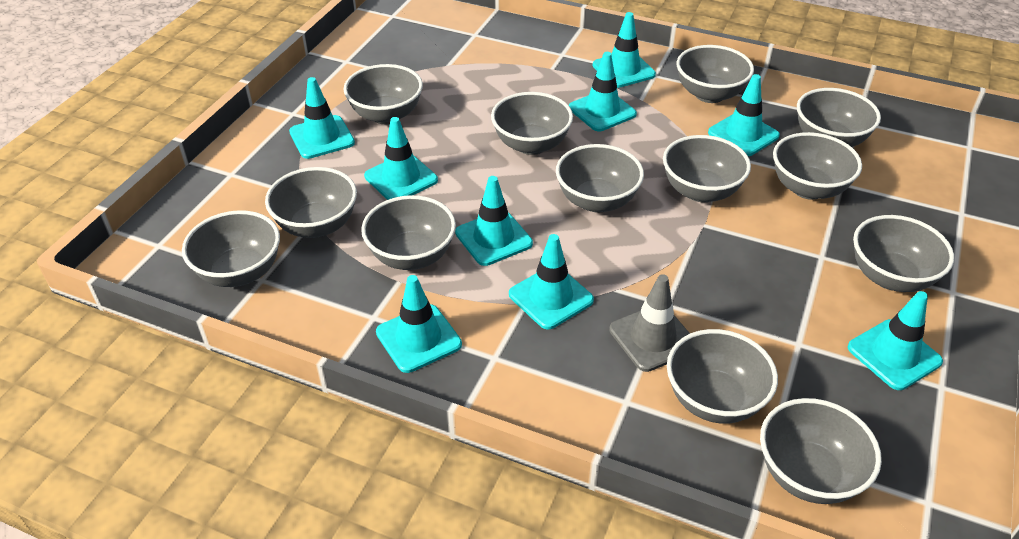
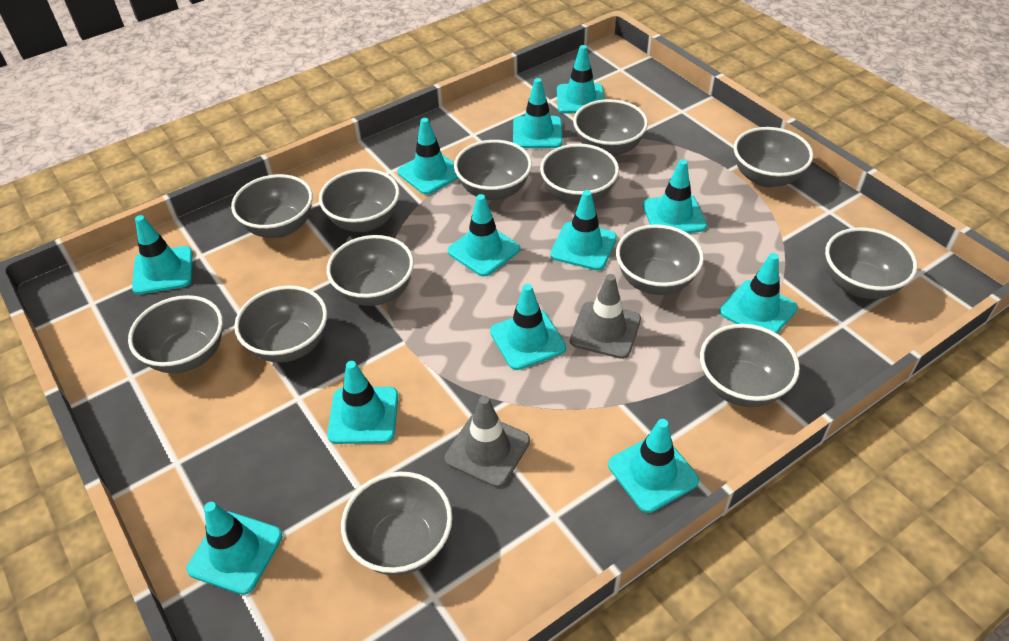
grey traffic cone: [609,274,690,372] = 1 -> [444,396,530,487] [570,274,641,359] = 2
turquoise traffic cone: [289,77,355,159] [364,117,438,200] [376,275,462,373] [455,176,533,266] [509,234,594,329] [569,52,637,131] [593,12,656,88] [708,74,780,156] [848,291,943,390] = 9 -> [132,215,193,294] [187,502,282,595] [327,361,398,444] [397,118,458,195] [448,194,520,277] [490,284,566,370] [513,78,563,148] [550,190,617,270] [557,45,604,113] [608,419,699,513] [643,159,707,233] [719,253,798,334] = 12

